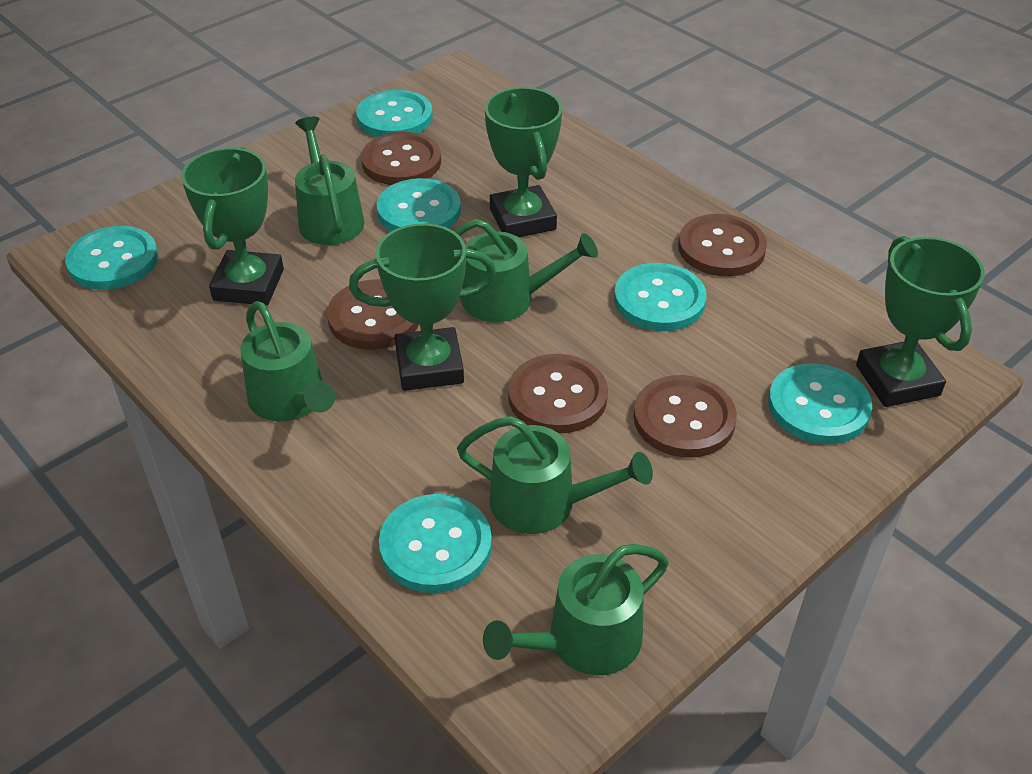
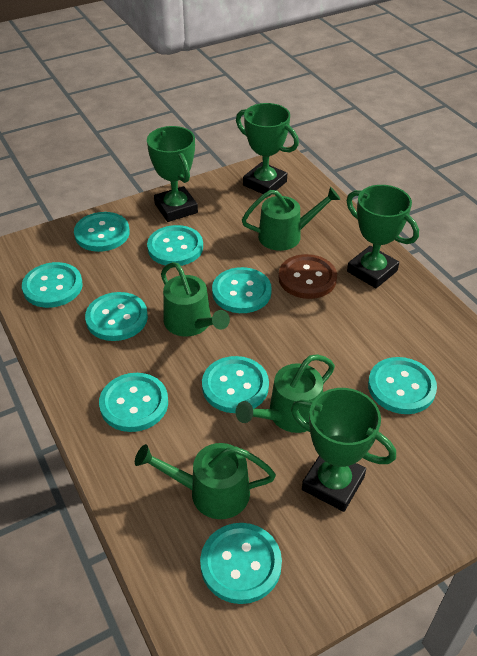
brown button: [327,279,419,350] [361,132,441,185] [508,354,608,433] [634,375,737,458] [678,214,767,276] = 5 -> [278,254,337,299] = 1
green watering can: [240,301,335,421] [295,117,365,245] [454,219,598,322] [457,416,653,534] [483,544,669,675] = 5 -> [135,443,276,519] [161,262,230,337] [236,354,335,433] [242,187,340,251] = 4
turquoise button: [65,226,158,290] [356,90,433,137] [377,178,461,231] [379,494,492,593] [614,263,706,331] [768,363,872,444] = 6 -> [22,262,83,308] [74,212,130,252] [85,292,148,341] [99,373,168,432] [147,225,203,266] [200,523,282,604] [202,356,269,413] [212,267,272,313] [368,357,437,414] = 9

